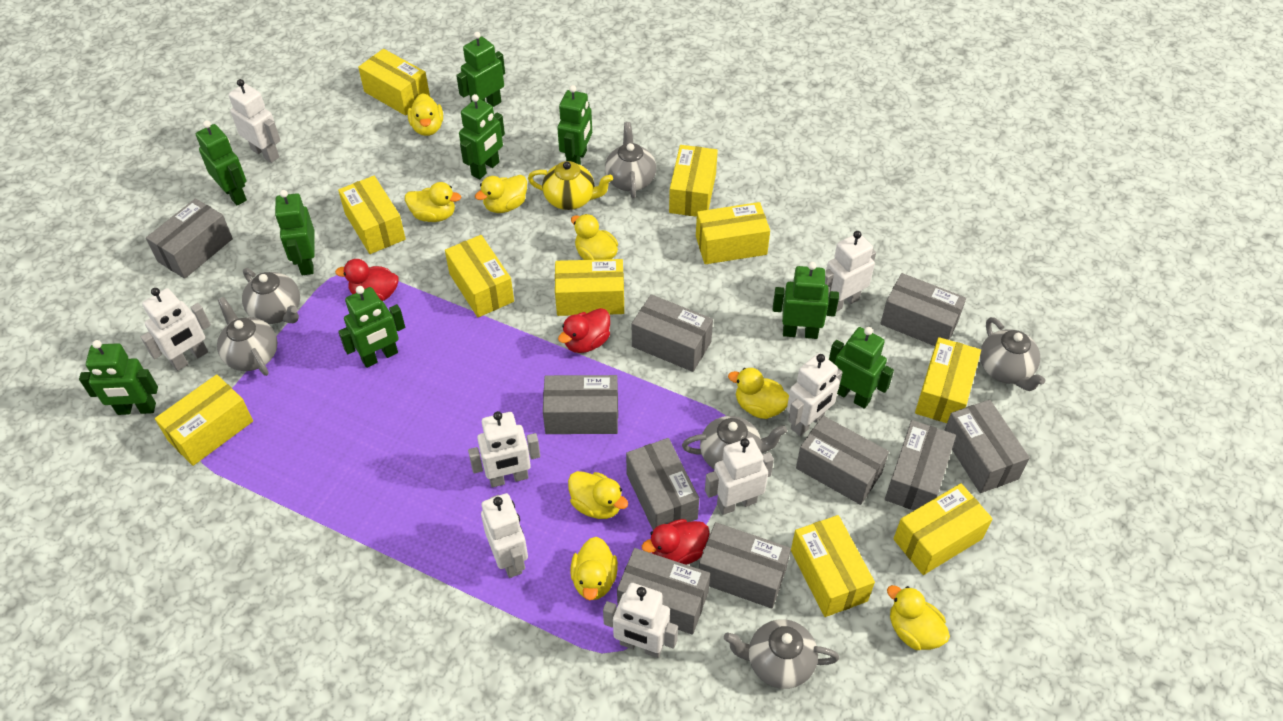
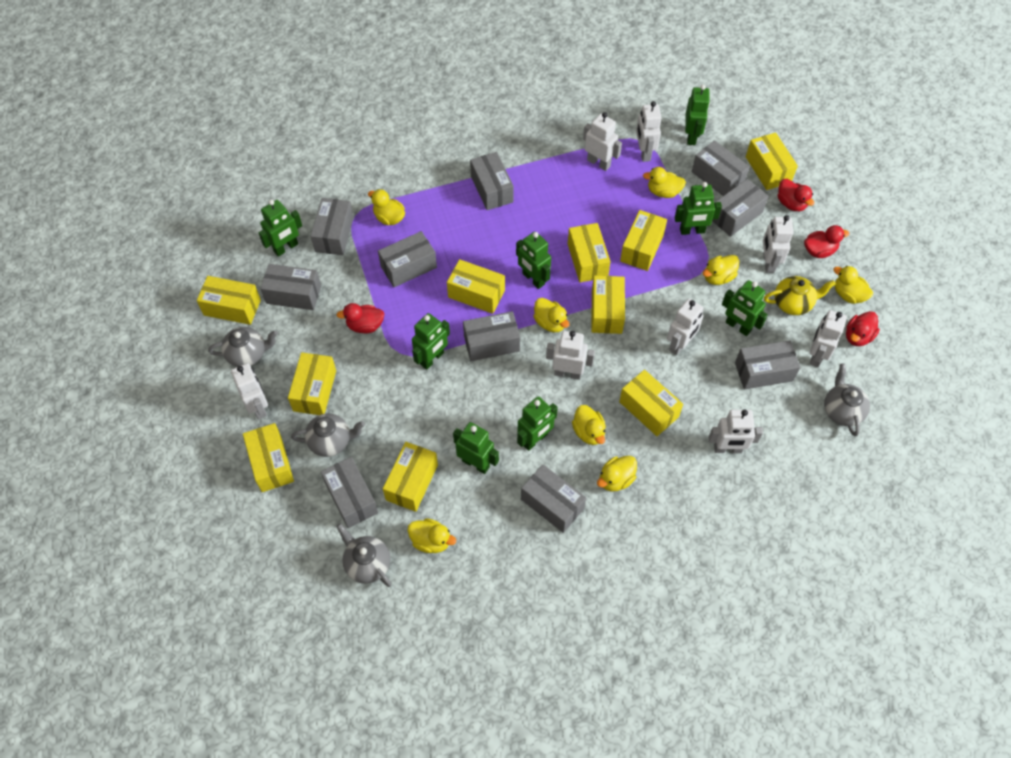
green robot: [79,340,158,415] [196,121,247,205] [275,190,315,275] [338,286,405,368] [456,32,505,107] [459,94,505,180] [557,85,592,165] [773,262,839,339] [829,327,894,409] = 9 -> [259,200,302,257] [412,313,450,370] [453,422,499,474] [516,232,551,289] [517,396,558,451] [675,182,722,235] [685,84,710,145] [722,280,768,336] = 8
grey teapot: [217,297,277,376] [242,268,300,324] [605,122,656,198] [682,416,787,469] [724,619,839,689] [980,317,1045,391] = 6 -> [208,327,278,367] [291,413,365,457] [336,523,391,587] [824,364,870,436] = 4
red duck: [335,259,399,301] [558,308,610,353] [642,519,710,565] = 3 -> [337,303,384,333] [778,179,814,211] [804,225,849,258] [846,311,880,346] = 4

